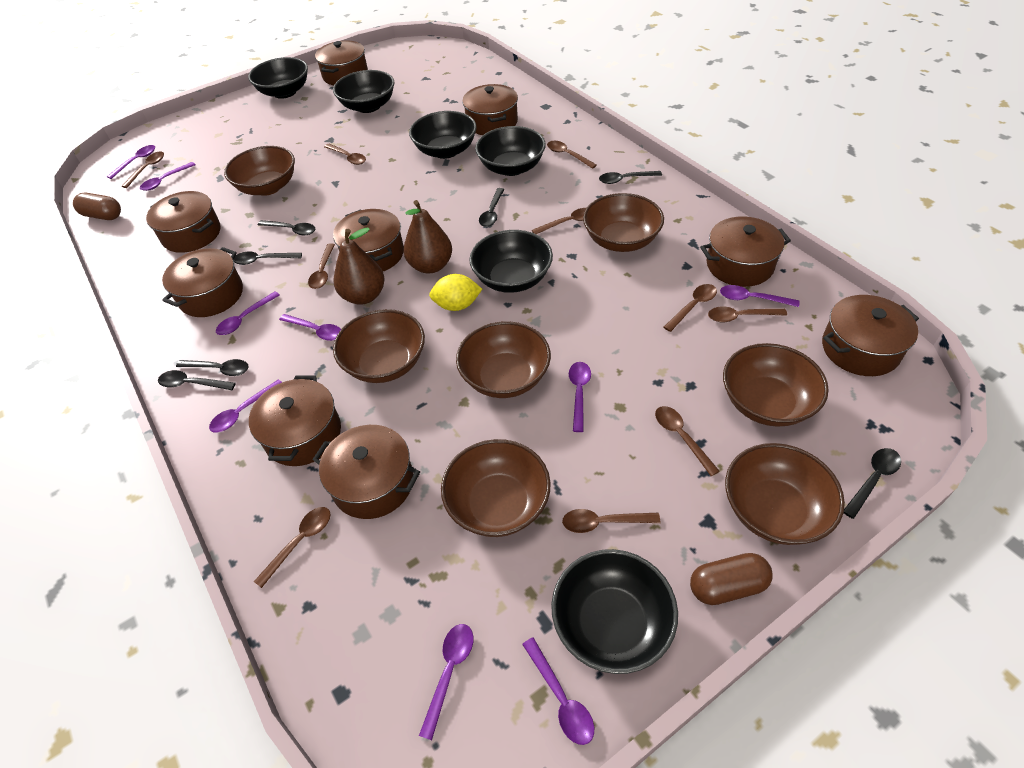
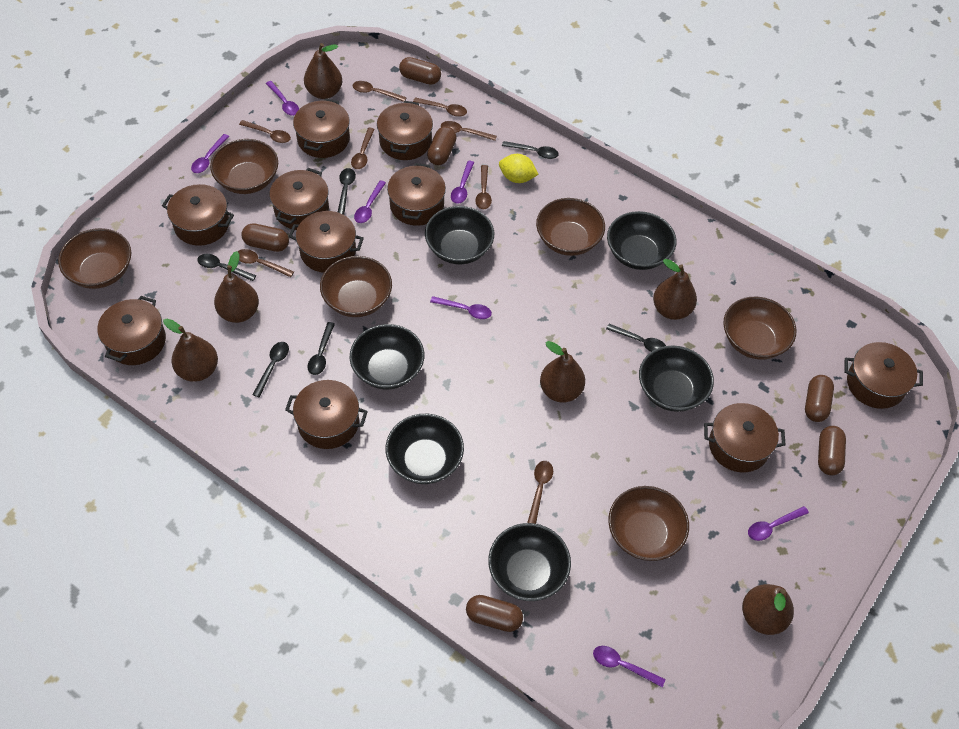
black spoon: [158,370,236,390] [176,359,249,376] [233,251,302,265] [258,220,315,235] [479,188,504,227] [599,171,662,184] [844,448,901,519] = 7 -> [197,254,256,281] [252,342,289,397] [307,322,335,375] [338,168,356,215] [502,141,559,159] [606,324,666,352] = 6
brown bowl: [224,146,295,196] [333,309,425,383] [441,439,551,537] [456,321,551,398] [583,193,664,252] [723,343,829,427] [725,443,845,545] = 7 -> [58,228,131,289] [210,139,278,194] [320,256,392,317] [536,198,605,256] [608,486,689,561] [723,297,796,360] = 6
brown capsule: [73,193,121,220] [690,553,773,605] = 2 -> [241,223,289,252] [399,57,441,85] [427,126,457,165] [466,595,523,632] [805,375,834,422] [818,426,846,475] = 6
brown pear: [333,227,385,305] [403,200,452,274] = 2 -> [163,319,218,382] [214,251,259,323] [304,43,342,99] [540,341,585,402] [653,259,697,320] [742,584,794,635] = 6
brown pot: [146,191,220,253] [162,247,243,317] [249,376,341,466] [313,425,420,519] [315,41,368,85] [333,209,404,271] [462,84,518,135] [700,216,791,287] [822,295,919,376] = 9 -> [98,296,166,365] [162,184,234,246] [270,168,329,230] [285,380,368,449] [289,211,364,273] [293,98,350,158] [377,101,433,160] [387,163,446,226] [704,403,785,472] [844,342,923,409] = 10
brown spoon: [122,151,164,188] [254,507,331,588] [308,243,335,289] [324,144,366,165] [532,208,586,234] [547,141,597,169] [562,509,660,533] [655,406,720,476] [663,284,717,332] [708,307,787,322] = 10 -> [238,249,294,277] [239,120,291,143] [351,128,375,169] [353,81,407,102] [413,97,467,117] [441,121,497,141] [475,165,492,209] [527,461,553,524] = 8
purple spoon: [107,145,155,179] [140,162,196,191] [209,379,282,433] [216,291,280,335] [279,314,341,341] [419,624,473,740] [522,637,594,745] [569,362,591,432] [720,285,799,307] = 9 -> [191,134,229,173] [266,81,299,116] [354,180,386,223] [430,296,492,319] [451,161,474,204] [593,646,665,687] [748,506,809,541] = 7

